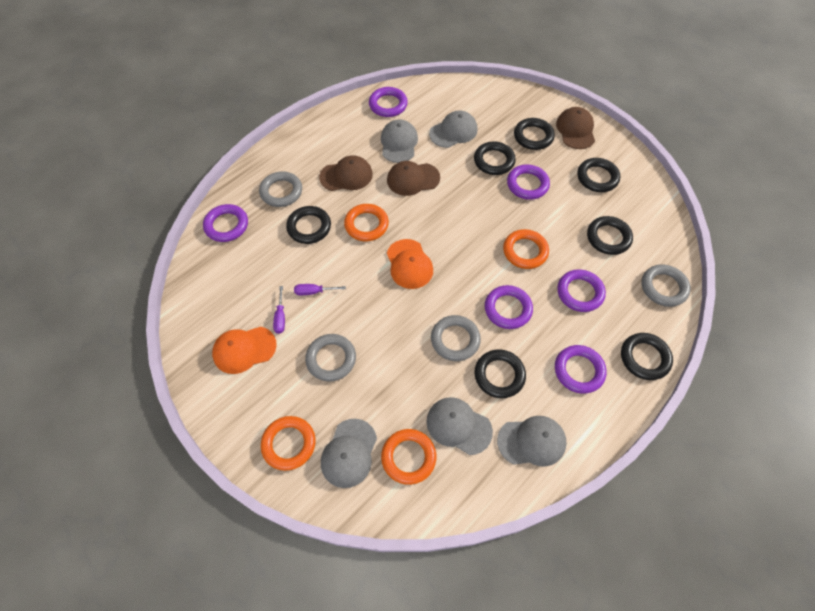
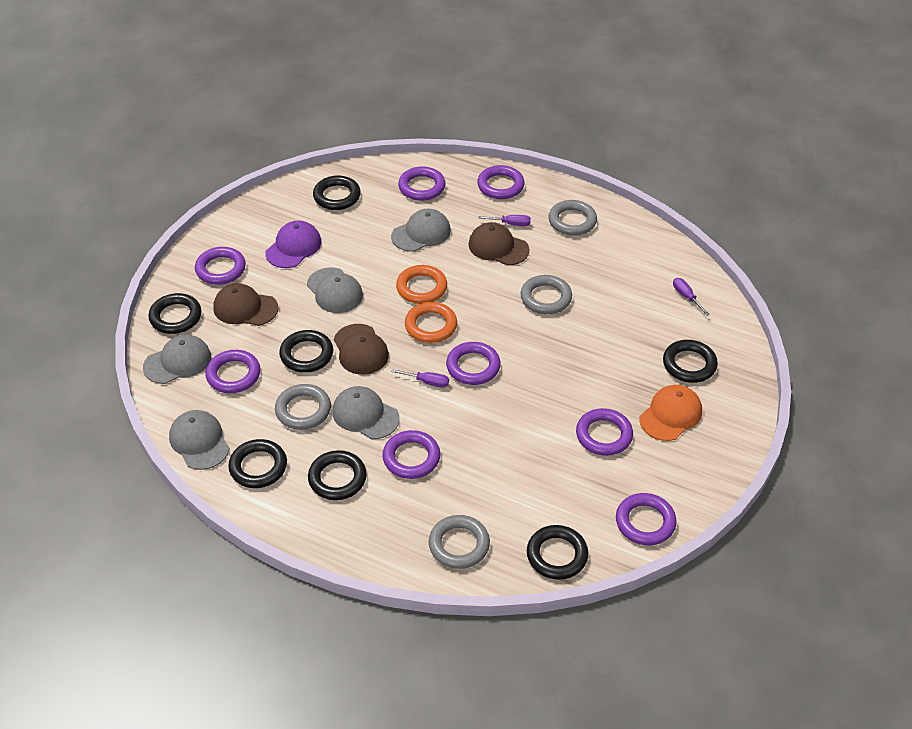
orange cap: [212,327,277,374] [387,239,433,289] = 2 -> [640,385,702,441] = 1
orange ring: [261,416,316,471] [344,204,389,241] [381,429,436,485] [503,229,549,269] = 4 -> [396,265,447,304] [405,302,457,343] = 2
purple cap: none = 0 -> [265,220,321,268] = 1
purple ring: [203,204,248,242] [369,87,408,117] [485,285,533,329] [507,164,550,200] [555,345,607,394] [557,269,606,312] = 6 -> [195,247,246,285] [205,350,261,393] [382,430,440,479] [398,166,446,201] [446,342,501,385] [477,165,525,199] [576,408,633,456] [616,493,677,545] = 8
purple screwdriver: [273,286,285,334] [294,284,346,295] = 2 -> [391,369,449,387] [478,215,531,226] [673,278,710,316] = 3

